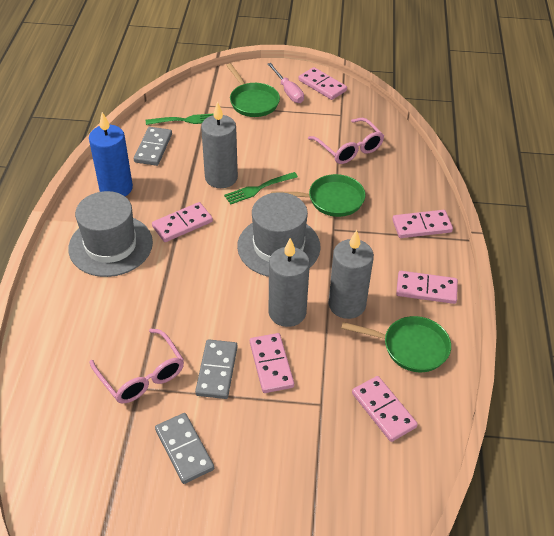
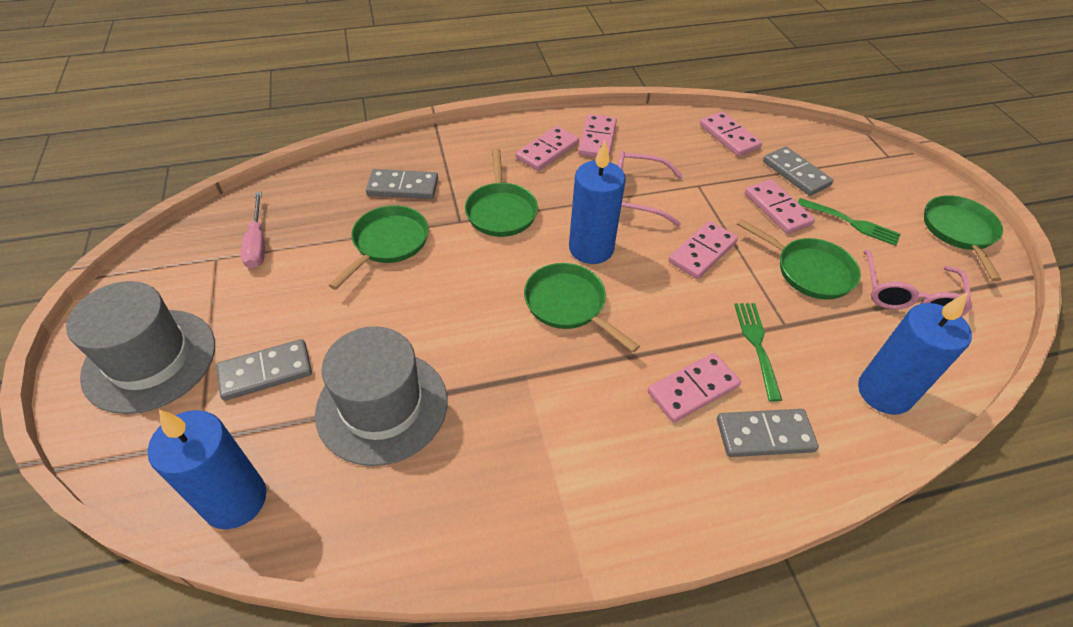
blue candle: [89,112,133,196] = 1 -> [148,410,266,529] [569,141,626,264] [858,292,972,415] = 3
green pan: [226,63,280,117] [271,174,366,217] [341,316,451,372] = 3 -> [328,205,429,290] [465,148,538,237] [524,263,640,353] [737,219,861,300] [924,195,1003,282] = 5
grey candle: [201,101,238,188] [269,238,310,327] [328,230,374,319] = 3 -> none = 0
grey domino: [134,127,172,166] [155,413,214,484] [195,339,237,399] = 3 -> [216,339,312,401] [366,169,438,199] [717,409,819,457] [763,146,833,196] = 4

